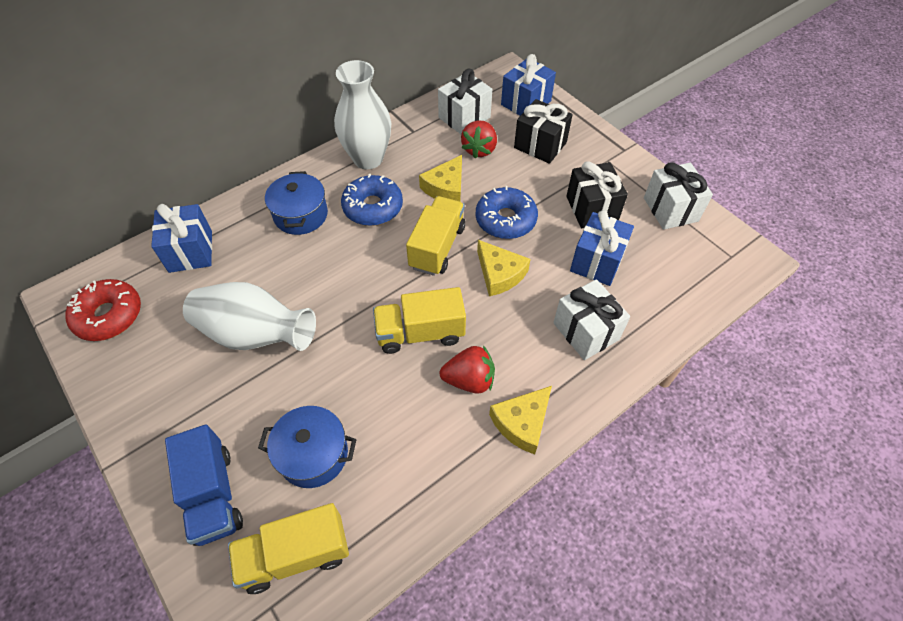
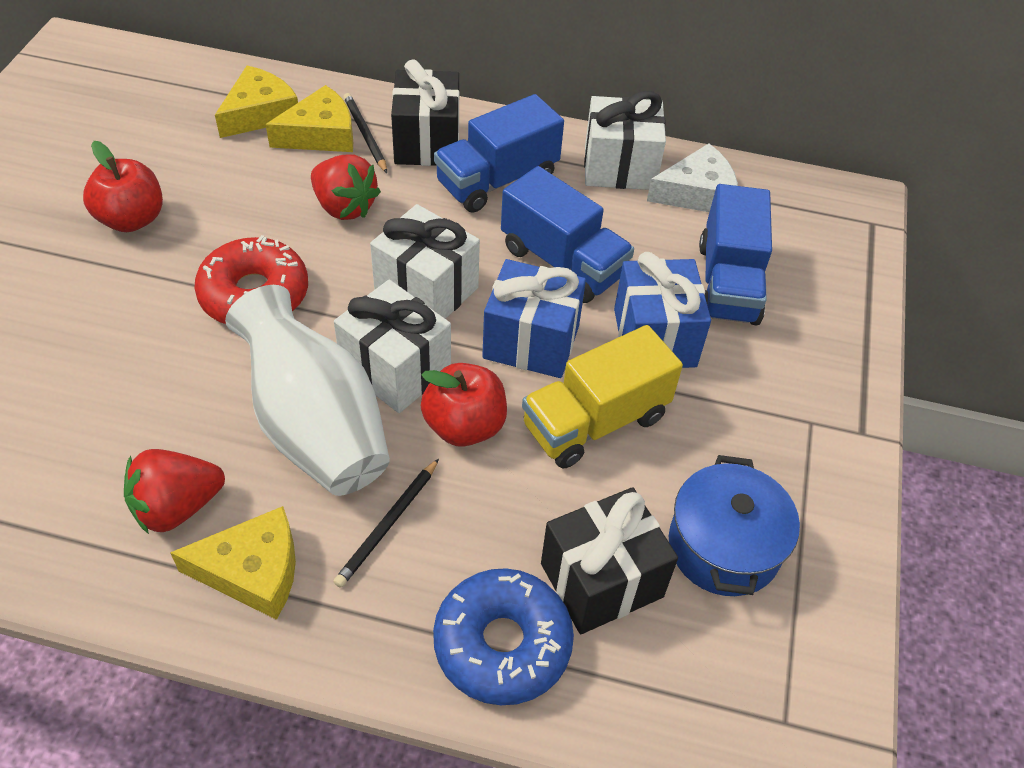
black pencil: none = 0 -> [333,459,439,588] [343,93,387,173] = 2
blue donut: [341,174,403,226] [476,186,538,239] = 2 -> [433,568,574,705] = 1
blue gift: [151,204,212,273] [501,54,556,116] [570,210,634,286] = 3 -> [482,259,586,378] [614,252,711,368] = 2
blue pot: [258,406,357,488] [265,171,328,235] = 2 -> [669,455,800,596] = 1
blue truck: [165,425,243,546] = 1 -> [434,94,564,213] [501,166,634,303] [699,184,772,326] = 3
red apple: none = 0 -> [83,141,163,232] [421,363,507,447] = 2
white cheese: none = 0 -> [647,143,738,212] = 1
white vase: [183,282,316,351] [334,60,391,169] = 2 -> [225,285,390,496] = 1
yellow truck: [228,503,349,594] [373,287,466,354] [406,196,466,276] = 3 -> [522,325,683,469] = 1

